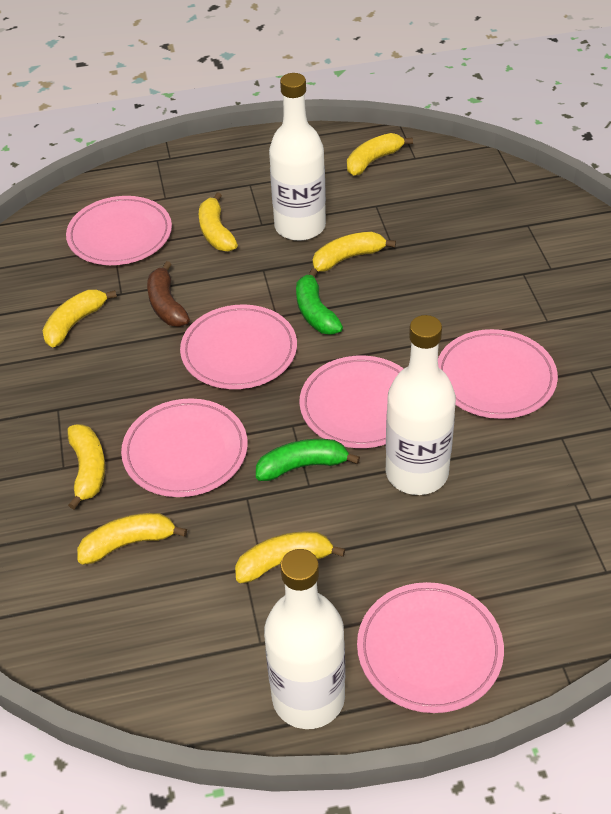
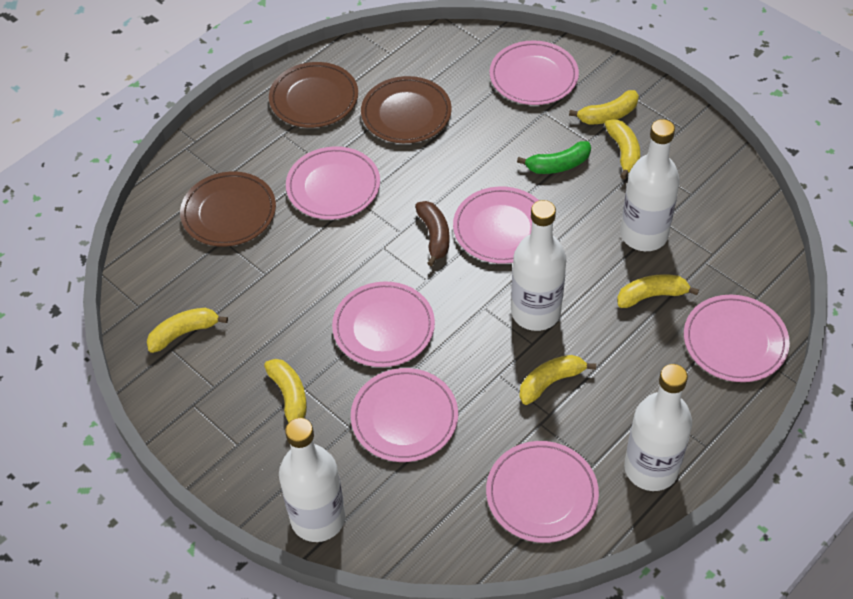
brown plate: none = 0 -> [180,172,276,247] [269,62,358,128] [361,76,452,143] = 3
green banana: [256,439,360,481] [296,268,343,335] = 2 -> [517,141,591,174] = 1
pink plate: [66,196,172,265] [121,398,248,497] [180,304,297,389] [300,356,404,448] [357,582,504,713] [438,329,558,419] = 6 -> [286,146,380,220] [332,282,435,367] [351,368,458,462] [453,187,539,264] [486,441,599,543] [490,40,579,105] [684,295,790,382] = 7
white bottle: [264,549,345,729] [269,73,326,241] [386,315,456,495] = 3 -> [279,418,345,542] [511,200,566,331] [620,119,680,251] [624,364,692,491] = 4
yellow banana: [42,290,117,347] [67,424,105,509] [77,513,187,565] [199,192,238,252] [235,531,345,583] [313,232,396,272] [347,133,413,176] = 7 -> [147,308,228,353] [264,359,307,422] [519,355,596,405] [569,90,639,125] [605,119,640,179] [617,274,699,308] = 6

